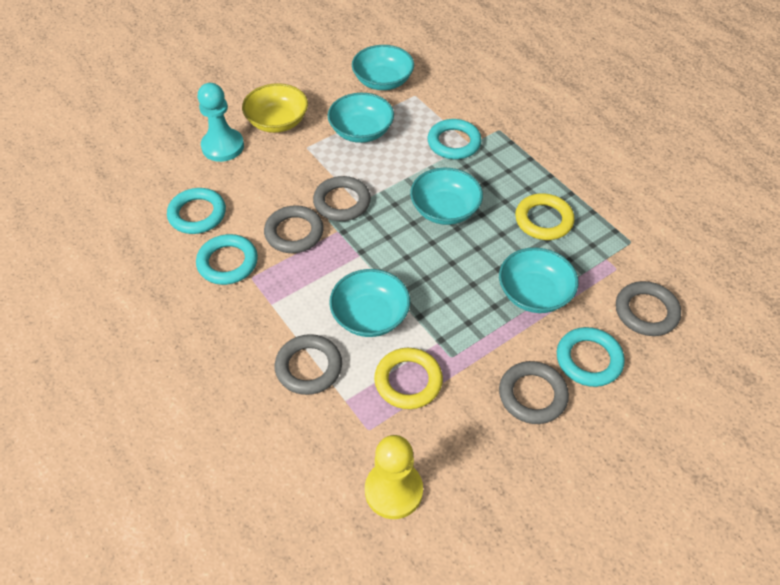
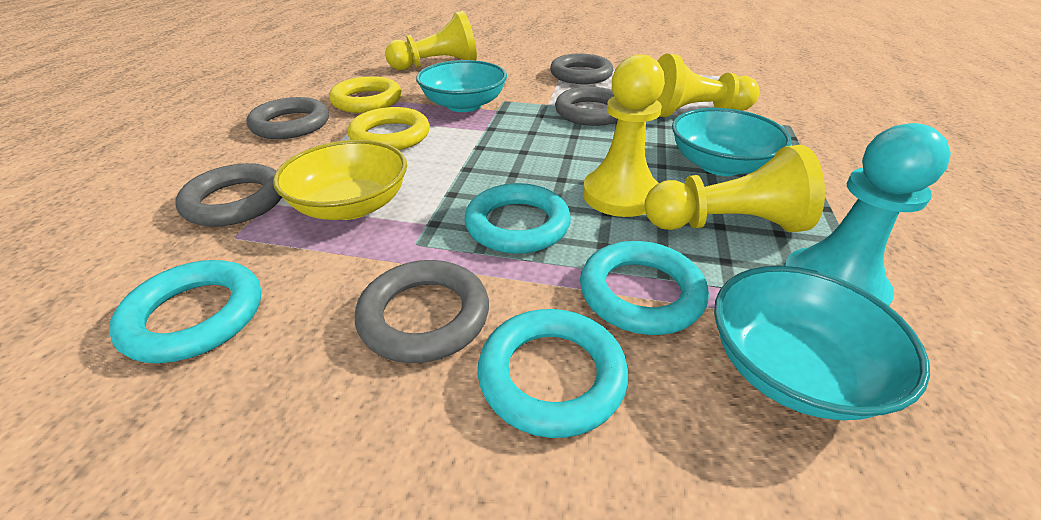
turquoise bowl: [328,93,394,143] [329,269,410,337] [352,45,414,90] [410,168,483,225] [499,247,578,313] = 5 -> [416,60,507,112] [672,108,792,176] [714,266,930,420] = 3
yellow pawn: [365,435,423,519] = 1 -> [385,11,477,70] [583,54,665,217] [645,145,825,232] [657,54,760,117] = 4

